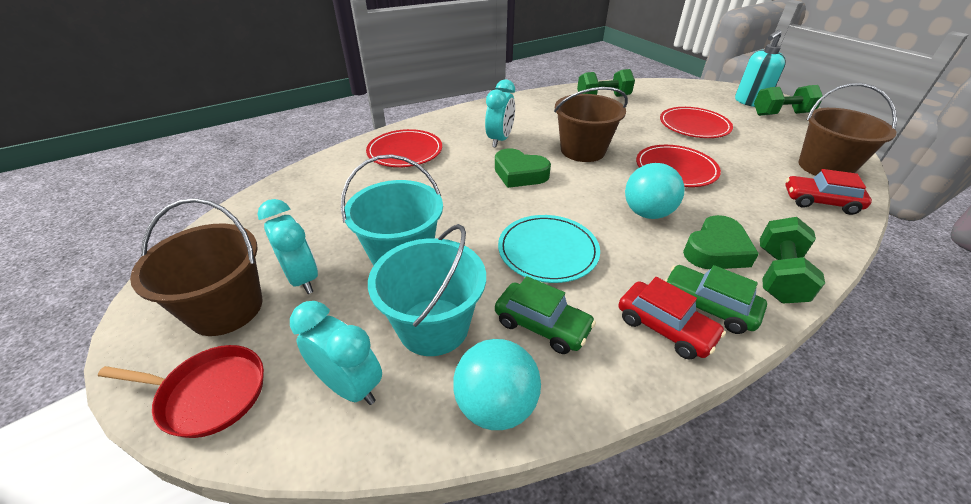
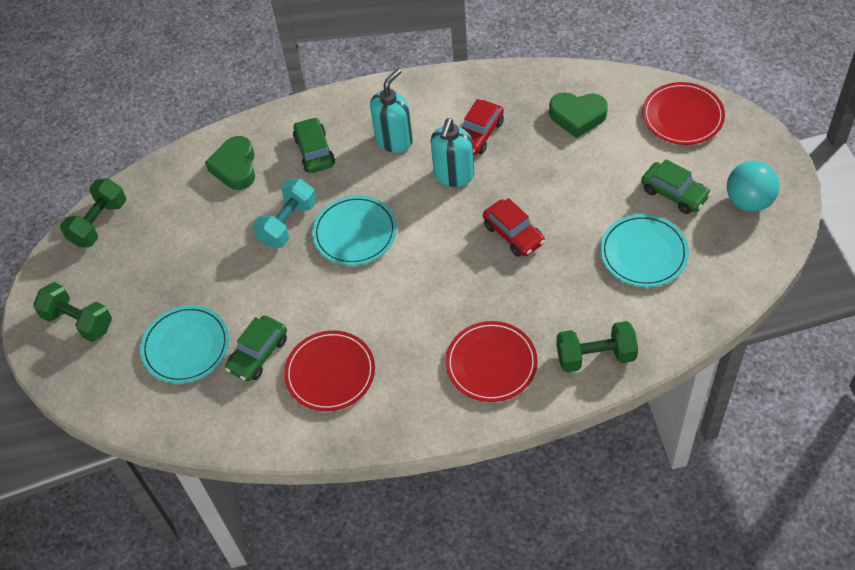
brown bucket: [130,198,263,336] [554,87,628,162] [798,83,897,176] = 3 -> none = 0
green car: [495,276,596,354] [664,265,767,334] = 2 -> [225,315,287,382] [293,117,335,173] [641,159,711,214] = 3
red pan: [98,345,264,438] = 1 -> none = 0
turquoise ball: [453,339,541,430] [625,163,684,219] = 2 -> [727,161,780,212] = 1
turquoise bucket: [341,154,443,266] [368,224,486,356] = 2 -> none = 0
turquoise clock: [257,199,318,294] [290,301,382,405] [485,79,515,148] = 3 -> none = 0
turquoise dumbbell: none = 0 -> [253,179,317,248] = 1
turquoise plate: [498,215,600,283] = 1 -> [140,305,229,384] [312,195,397,265] [600,214,689,287] = 3
turquoise soap dispenser: [735,30,786,107] = 1 -> [370,68,413,153] [431,118,474,187] = 2

